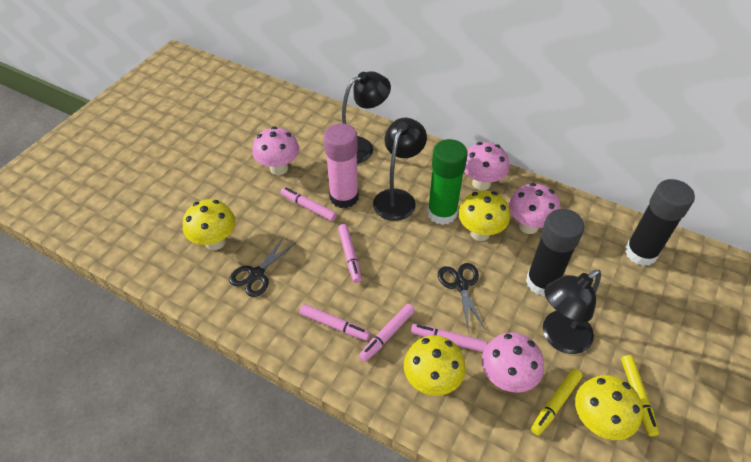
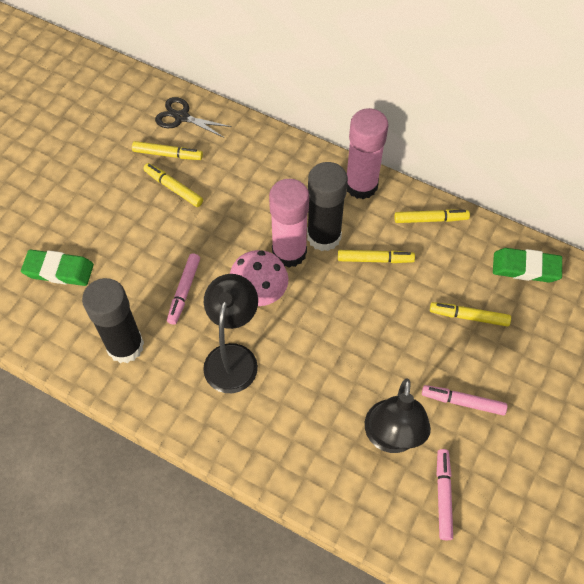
black lamp: [342,71,391,163] [373,118,427,221] [543,270,601,354] = 3 -> [203,274,258,393] [365,378,431,453] = 2
black scissors: [229,236,295,297] [438,263,486,332] = 2 -> [155,97,232,138] = 1
green eraser: none = 0 -> [21,250,94,286] [493,248,562,283] = 2
green glue stick: [427,139,468,225] = 1 -> none = 0
pink glue stick: [324,123,359,208] = 1 -> [269,179,309,268] [347,108,389,199] = 2
pink marker: [281,187,337,221] [300,304,370,341] [338,224,362,283] [359,304,415,362] [411,324,488,352] = 5 -> [167,253,200,325] [422,385,507,416] [437,449,453,540] = 3
pink mushroom: [252,127,299,175] [464,142,509,190] [482,332,544,393] [509,183,560,234] = 4 -> [230,250,288,306] = 1
yellow marker: [531,369,583,435] [621,355,659,436] = 2 -> [132,141,203,160] [143,163,203,207] [338,250,415,263] [394,209,470,223] [430,302,511,327] = 5
yellow mushroom: [183,199,235,250] [404,335,466,396] [458,190,510,241] [575,375,643,440] = 4 -> none = 0

